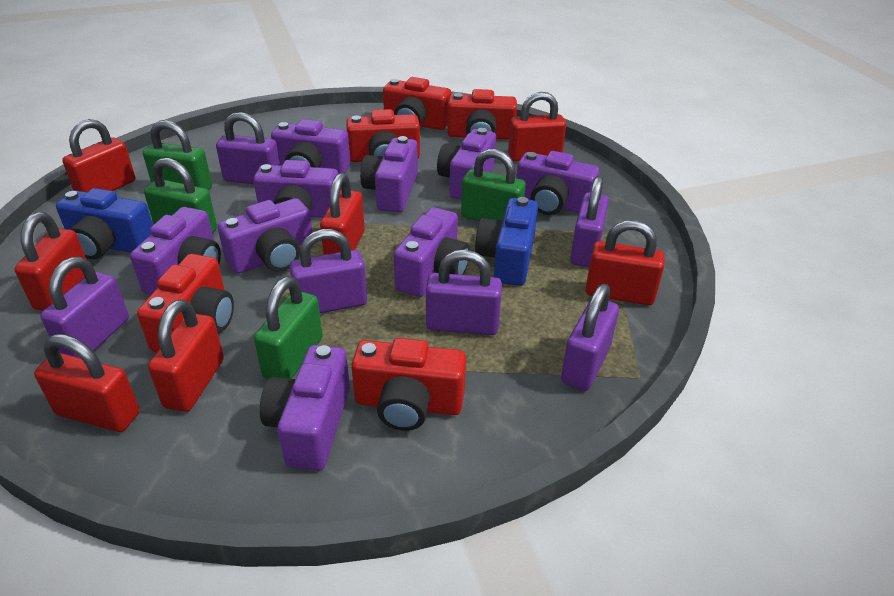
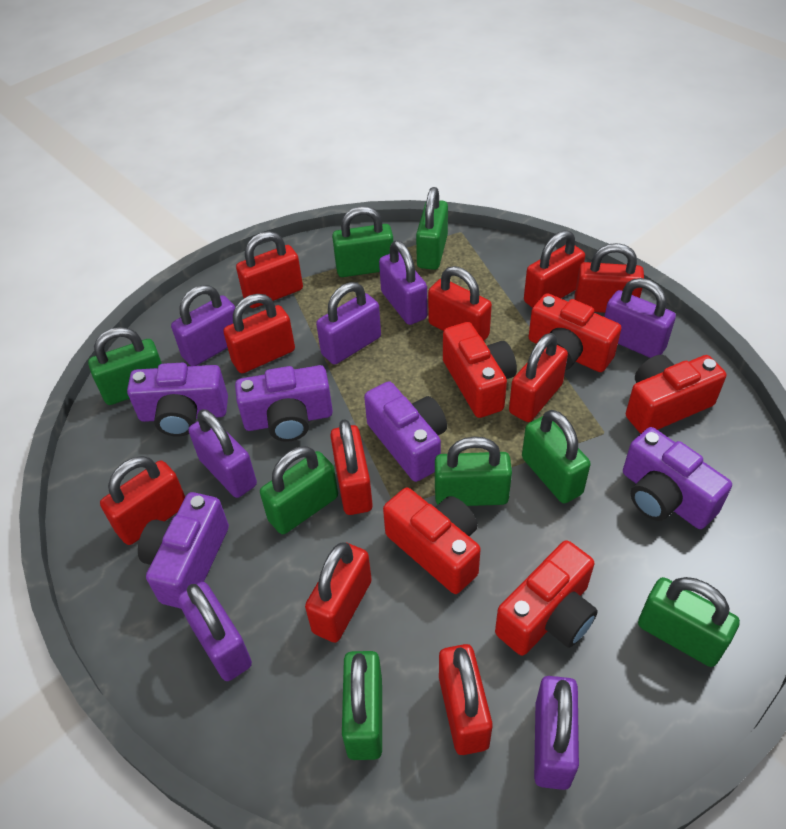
blue camera: [56,188,153,259] [475,197,538,286] = 2 -> none = 0
green padlock: [143,120,212,190] [144,158,217,233] [254,276,323,379] [461,149,526,221] = 4 -> [88,327,162,405] [260,446,338,534] [332,206,393,277] [342,651,382,760] [416,187,448,270] [435,436,512,506] [522,410,591,504] [638,577,740,667] = 8
purple camera: [130,207,221,294] [217,198,314,274] [253,160,338,218] [260,345,350,471] [271,119,350,174] [360,136,418,212] [394,207,470,297] [437,128,496,200] [517,151,599,215] = 9 -> [127,363,228,437] [138,492,229,609] [235,365,333,442] [364,381,447,482] [623,427,732,529] = 5
purple padlock: [40,257,129,358] [216,112,280,184] [289,229,367,313] [426,250,502,335] [561,284,619,391] [570,176,609,267] = 6 -> [171,285,235,366] [178,582,252,681] [188,409,257,498] [316,282,381,365] [379,240,428,325] [534,676,579,790] [604,278,676,358] = 7
red padlock: [14,212,87,311] [34,334,140,432] [62,119,135,192] [148,299,224,412] [320,173,365,255] [508,92,566,162] [586,220,664,305] = 7 -> [100,456,185,545] [223,294,295,373] [236,231,303,308] [305,542,372,643] [330,419,373,515] [428,266,492,341] [439,644,492,755] [509,333,568,422] [524,230,585,308] [574,243,644,313] = 10

